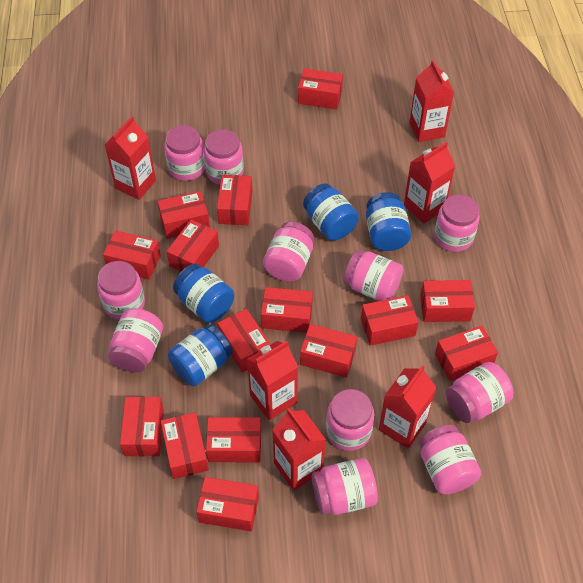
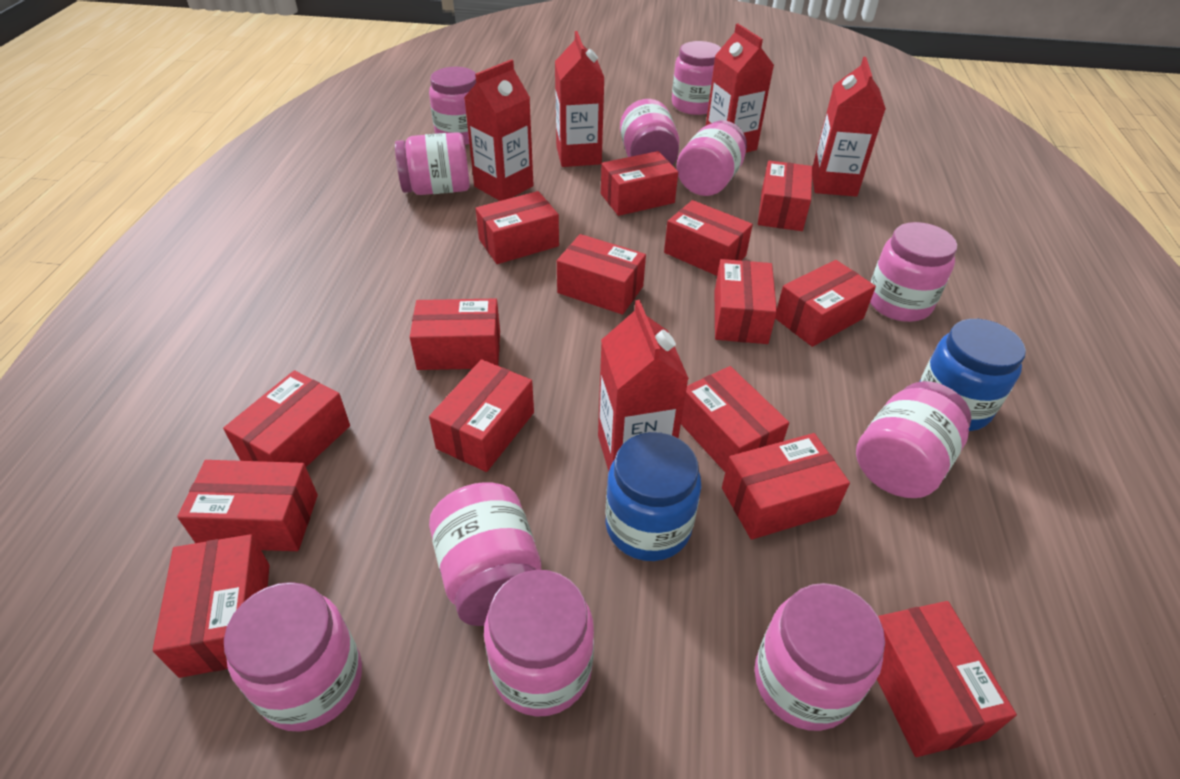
blue jar: [168,324,233,386] [173,264,234,323] [303,184,359,241] [366,192,411,251] = 4 -> [605,432,701,561] [919,319,1026,431] = 2
red carton: [105,116,156,200] [247,341,298,420] [272,408,326,491] [379,365,437,449] [404,142,455,223] [409,60,454,142] = 6 -> [464,59,534,201] [555,31,604,167] [598,300,689,471] [706,23,774,153] [812,57,886,197] = 5

